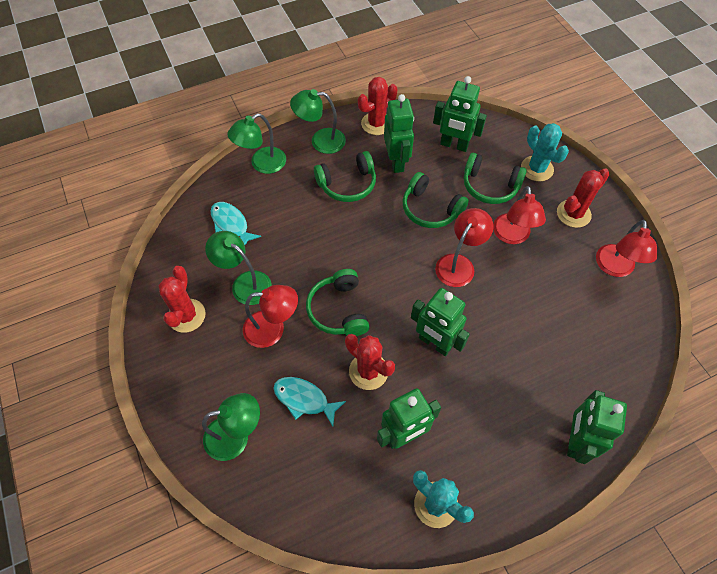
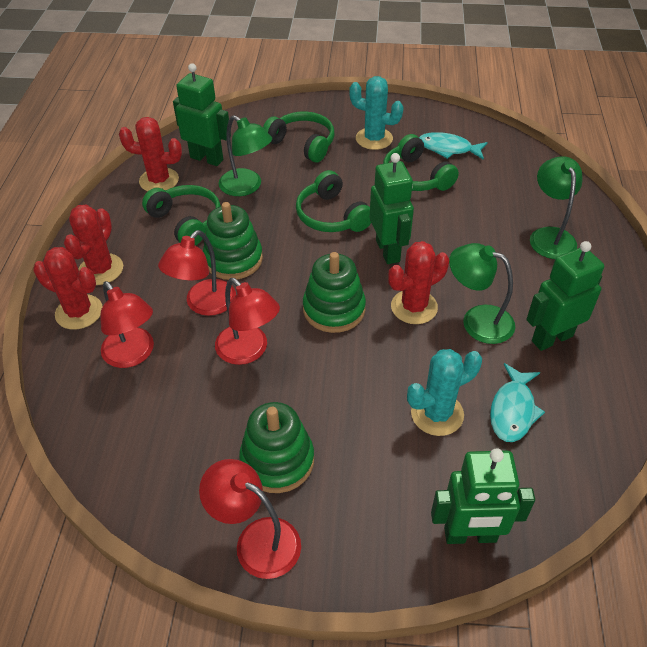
green lamp: [202,393,260,461] [205,231,272,305] [227,114,286,174] [290,89,346,154] = 4 -> [219,115,272,196] [449,243,515,344] [530,156,582,259] = 3
green robot: [377,388,441,449] [384,94,414,173] [411,288,470,356] [433,76,487,152] [567,390,627,464] = 5 -> [173,63,231,166] [370,153,414,264] [431,448,535,544] [526,241,604,351] = 4
green stacking toy: none = 0 -> [203,202,263,280] [239,402,314,493] [303,252,366,333] = 3

